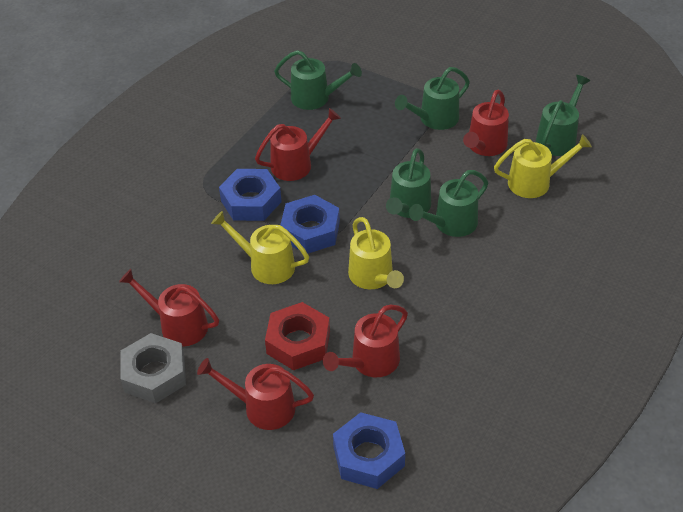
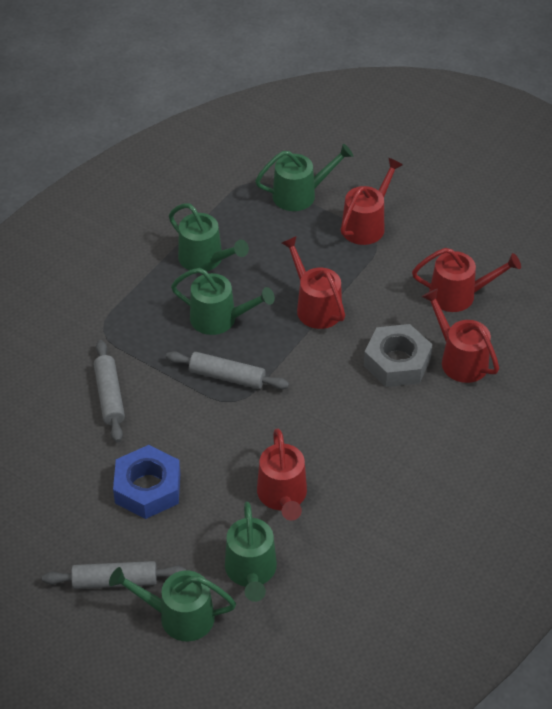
blue nut: [219,169,282,221] [280,195,340,254] [333,412,405,489] = 3 -> [113,445,180,519] = 1
grey rolling pin: none = 0 -> [42,561,186,589] [94,340,125,443] [166,351,289,390] = 3
red nut: [265,302,330,370] = 1 -> none = 0
yellow watering can: [211,211,309,284] [348,217,404,289] [494,134,592,198] = 3 -> none = 0

